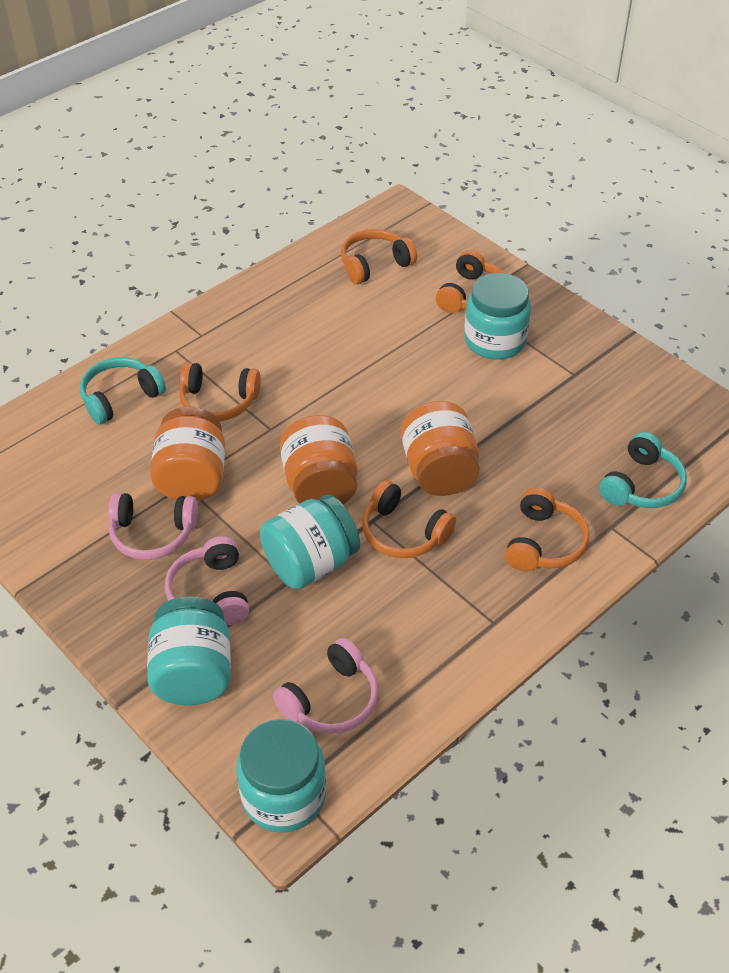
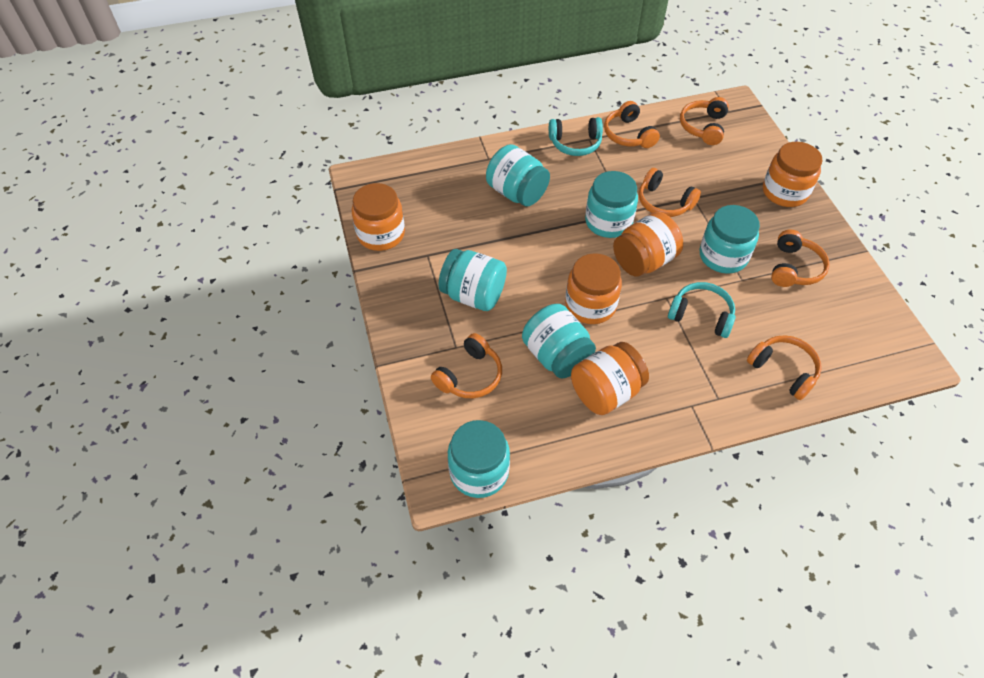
orange headphones: [179,362,261,421] [341,229,417,284] [362,480,456,558] [436,250,504,313] [505,488,590,571] = 5 -> [431,333,502,398] [604,101,660,148] [639,168,701,217] [680,97,729,145] [747,335,822,400] [771,230,830,287] = 6
orange jar: [150,407,225,501] [280,415,357,504] [401,401,480,496] = 3 -> [352,183,405,251] [565,253,622,324] [571,342,649,415] [613,212,683,277] [763,142,823,207] = 5
pink headphones: [108,493,198,560] [165,536,249,625] [273,638,378,734] = 3 -> none = 0
turquoise jar: [147,596,231,705] [237,719,326,833] [260,495,360,590] [464,273,531,360] = 4 -> [438,249,507,311] [448,420,510,498] [486,144,550,207] [522,304,596,378] [585,171,638,238] [700,205,760,274] = 6

